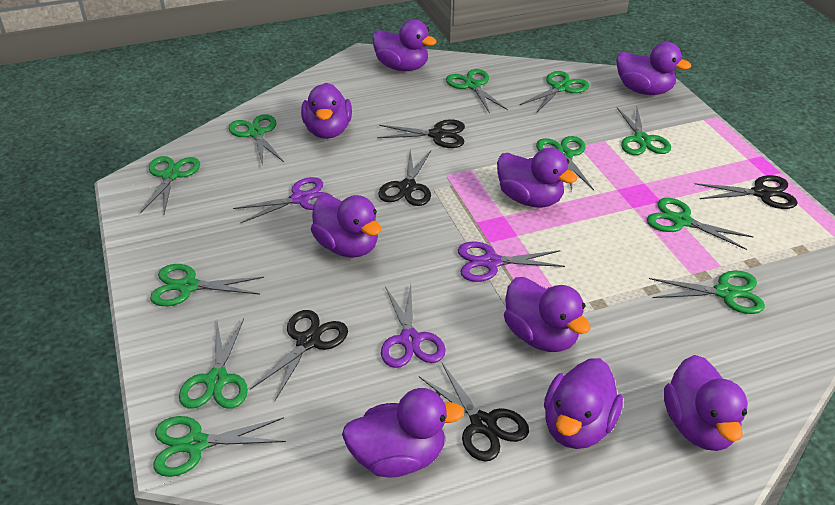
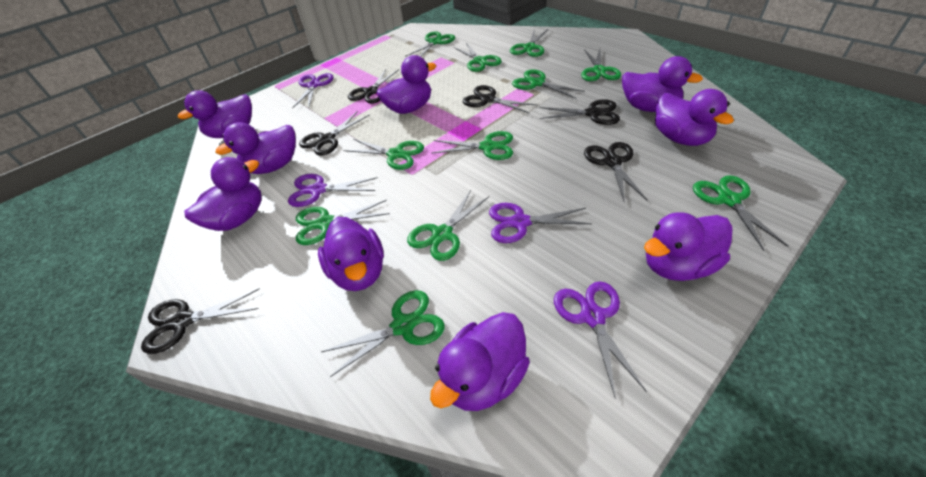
black scissors: [250,310,348,401] [377,119,465,148] [378,151,431,206] [419,363,529,461] [695,175,798,209] = 5 -> [141,288,260,354] [299,111,369,156] [348,69,399,104] [463,85,537,114] [539,99,620,125] [584,142,647,201] = 6
purple scissors: [233,177,333,224] [381,284,446,368] [458,241,565,282] = 3 -> [288,174,378,207] [292,73,334,109] [489,203,592,243] [554,281,647,397] = 4

